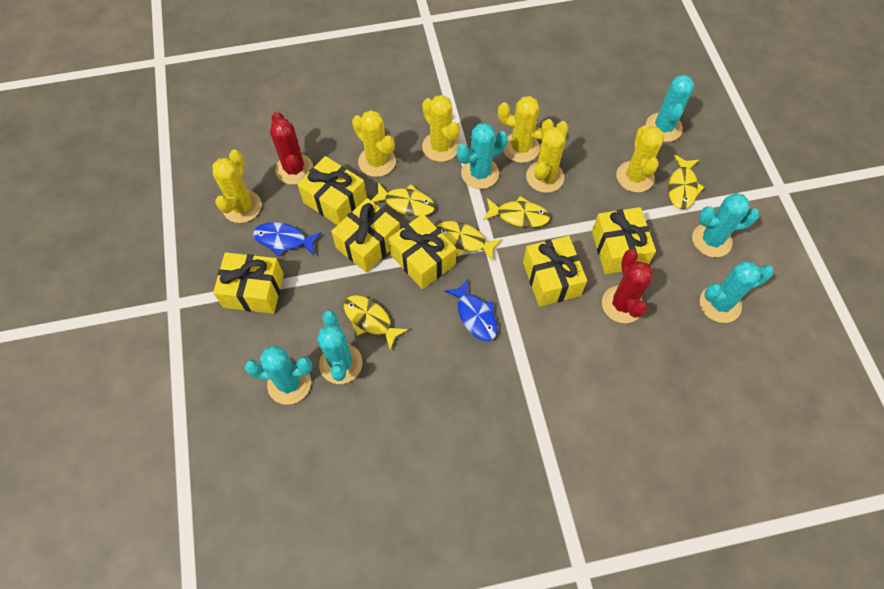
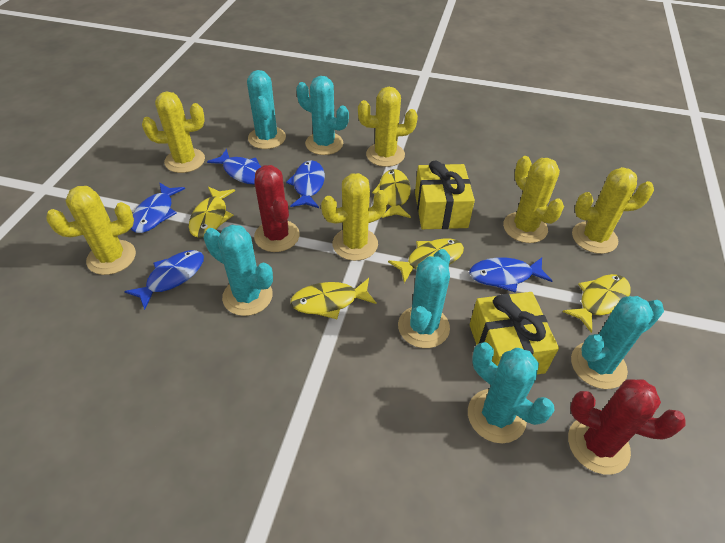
blue fish: [253,222,321,256] [445,279,497,341] = 2 -> [124,250,204,310] [131,182,185,233] [207,149,262,185] [286,160,325,208] [469,258,552,293] = 5
yellow gift: [213,252,284,314] [298,156,367,225] [331,198,400,273] [388,214,456,289] [523,236,587,307] [592,207,656,274] = 6 -> [415,161,475,229] [469,292,559,374] = 2

